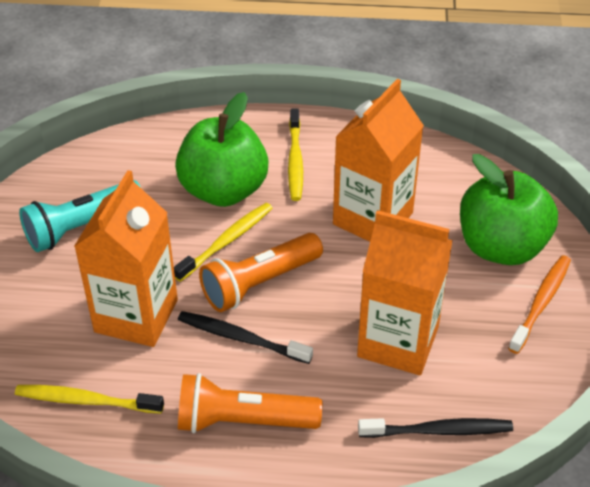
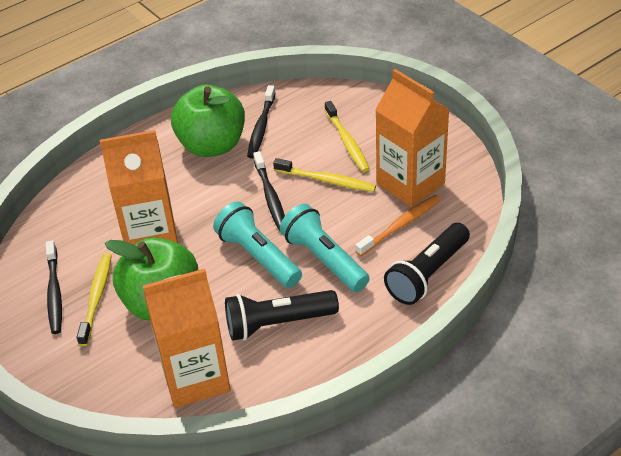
black flashlight: none = 0 -> [225,290,339,341] [384,223,470,305] = 2
black toothbrush: [178,311,313,364] [358,418,513,438] = 2 -> [46,240,62,334] [247,85,276,159] [253,151,285,231] = 3
orange flashlight: [178,373,322,433] [199,233,323,312] = 2 -> none = 0
turquoise flashlight: [19,180,141,252] = 1 -> [213,202,302,288] [280,204,370,292] = 2

